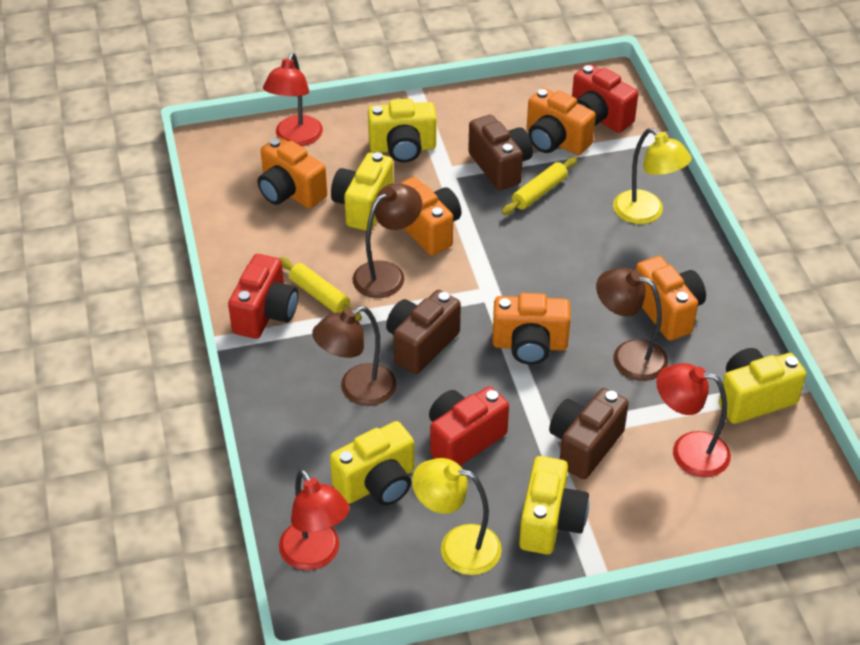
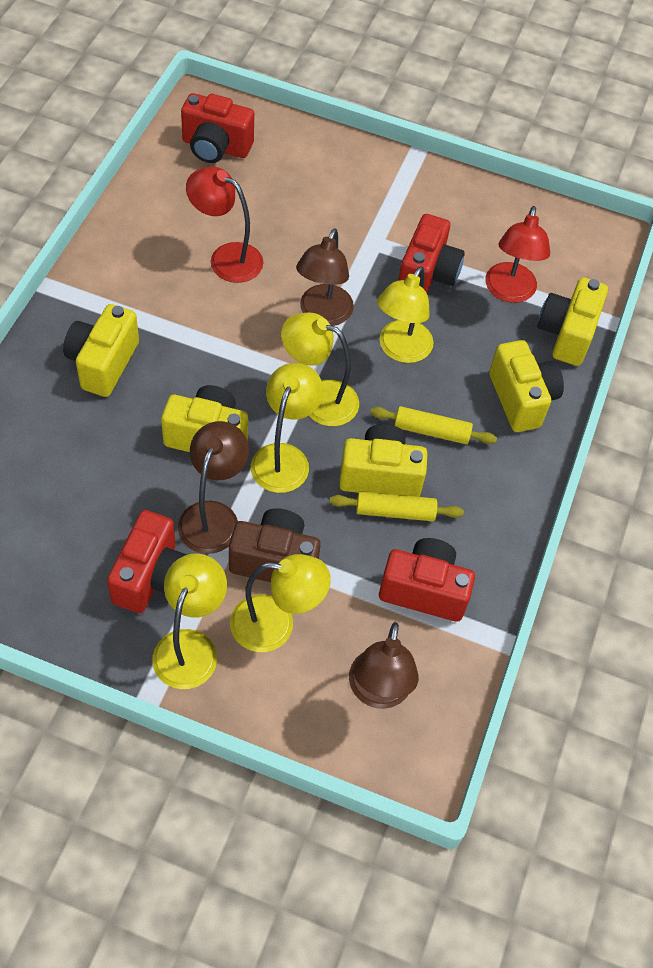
brown camera: [386,290,461,374] [468,115,533,190] [549,388,629,479] = 3 -> [229,508,321,582] = 1
orange camera: [258,137,327,208] [401,177,462,255] [492,293,571,365] [527,88,596,155] [636,256,706,341] = 5 -> none = 0
red camera: [228,254,298,339] [429,387,509,465] [572,64,638,133] = 3 -> [107,510,187,613] [181,93,254,163] [379,538,475,622] [398,214,465,293] = 4
red lamp: [263,53,323,146] [279,469,350,570] [656,363,731,477] = 3 -> [186,167,263,283] [485,206,550,303] = 2
yellow lamp: [412,458,502,575] [613,128,692,224] = 2 -> [152,554,227,689] [230,554,331,652] [251,363,323,493] [281,312,359,426] [377,266,433,363] = 5

